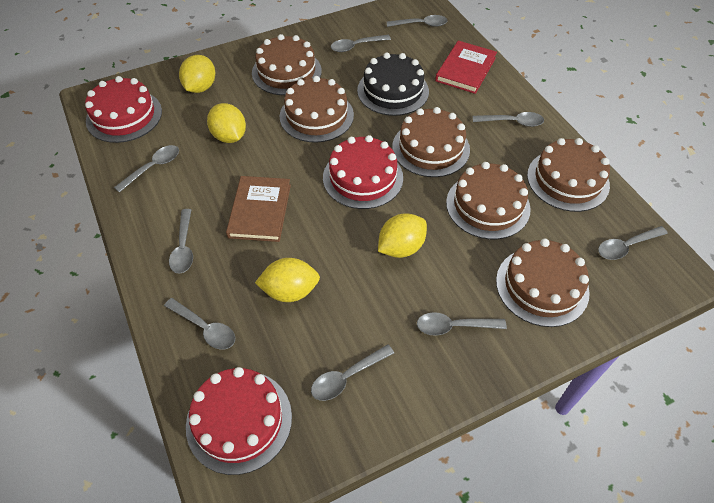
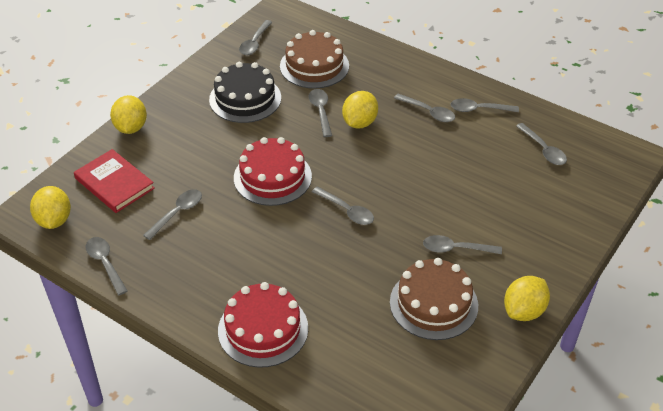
brown book: [226,176,291,242] = 1 -> none = 0
brown cake: [252,34,322,95] [280,76,354,143] [392,107,470,177] [446,162,531,239] [496,239,590,327] [527,138,610,212] = 6 -> [280,30,349,89] [390,258,478,340] = 2
red cake: [85,76,162,143] [186,367,292,475] [323,135,403,209] = 3 -> [218,282,308,368] [234,137,312,206] = 2

